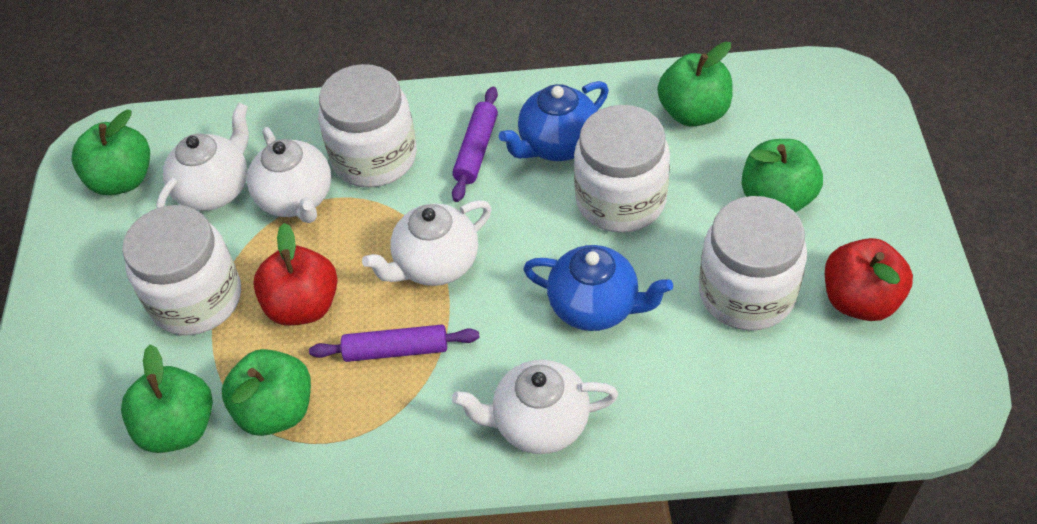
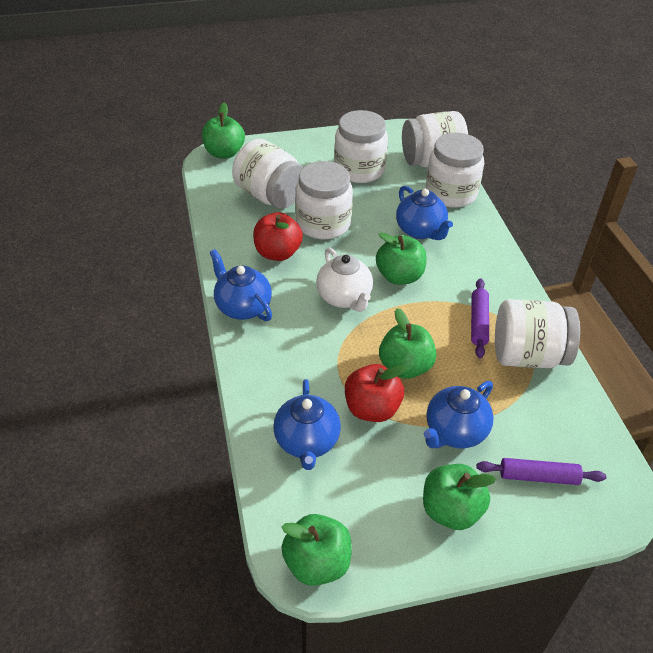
blue teapot: [499,81,609,161] [523,245,673,331] = 2 -> [209,249,272,321] [273,379,341,470] [396,186,453,240] [424,381,494,448] = 4
white jar: [122,205,241,335] [318,64,417,188] [574,105,670,233] [699,196,807,331] = 4 -> [232,139,304,208] [295,161,353,239] [334,110,388,183] [402,111,468,167] [426,133,484,208] [495,299,580,368] = 6
white teapot: [156,103,249,211] [247,127,331,223] [362,200,492,286] [452,360,618,454] = 4 -> [316,248,373,312] = 1

